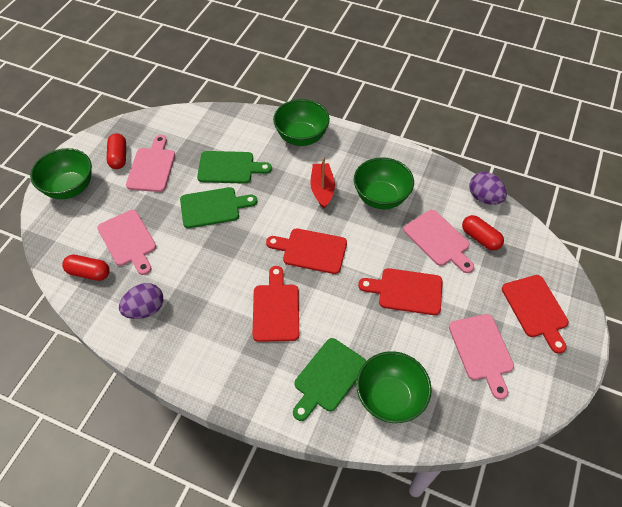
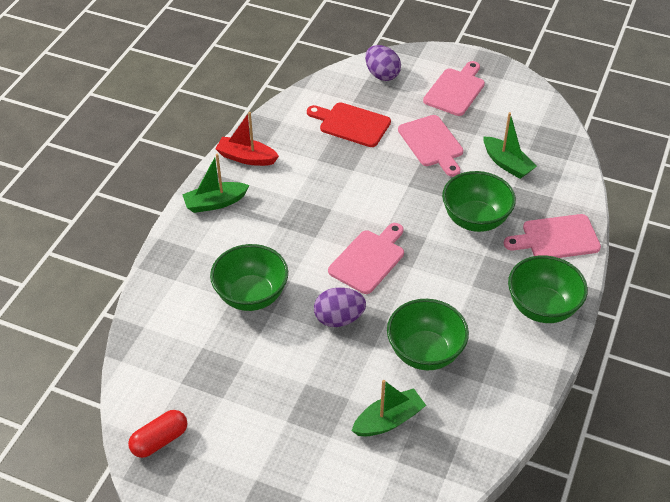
green boat: none = 0 -> [182,154,250,213] [352,380,426,436] [483,112,537,179] = 3
green cutting board: [180,187,257,228] [197,151,272,184] [293,338,366,421] = 3 -> none = 0
red capsule: [62,255,109,281] [107,133,126,169] [462,215,504,251] = 3 -> [128,410,187,458] = 1
red cutting board: [252,266,299,342] [266,228,347,274] [358,268,443,315] [502,275,569,354] = 4 -> [307,102,391,147] = 1

